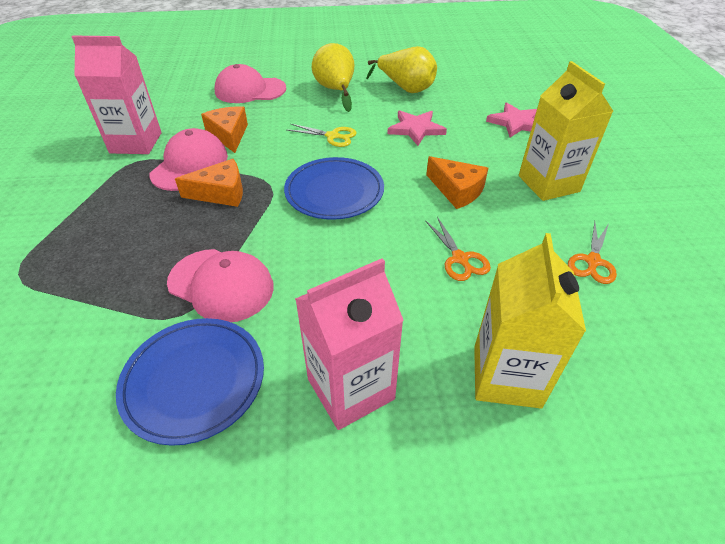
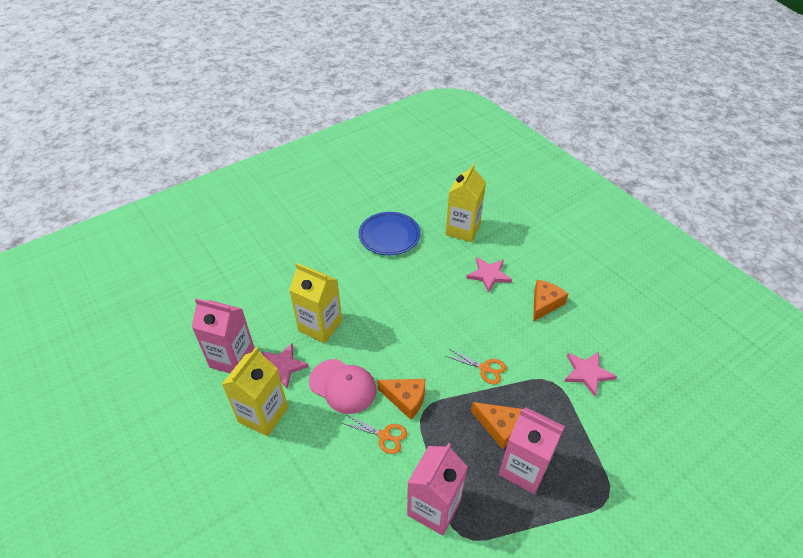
blue plate: [116,318,264,446] [284,157,384,220] = 2 -> [358,212,421,255] = 1
pink cap: [150,128,228,191] [167,249,274,322] [214,64,286,103] = 3 -> [309,359,377,414] = 1
pink carton: [72,36,162,154] [295,258,404,430] = 2 -> [192,298,255,373] [407,443,468,536] [499,407,565,494] = 3
pink star: [387,111,447,146] [486,102,537,138] = 2 -> [262,343,309,389] [466,257,512,293] [564,352,617,397] = 3
yellow carton: [474,233,586,408] [519,61,613,201] = 2 -> [222,347,288,436] [289,263,342,344] [446,164,486,242] = 3
yellow pear: [312,43,354,112] [366,46,437,93] = 2 -> none = 0
yellow scissors: [287,124,357,147] = 1 -> none = 0

